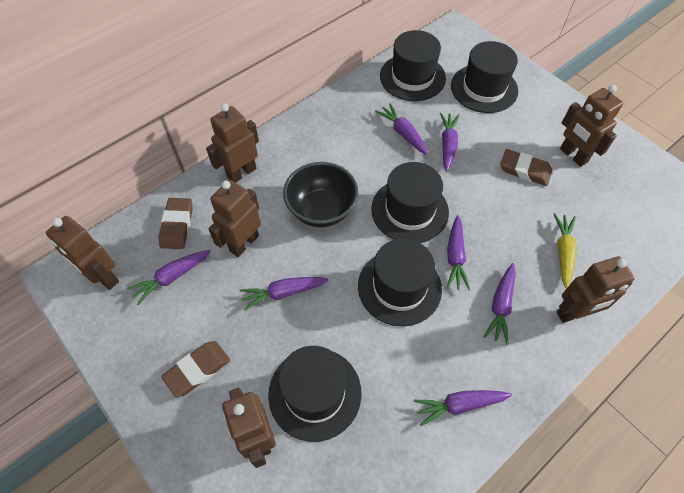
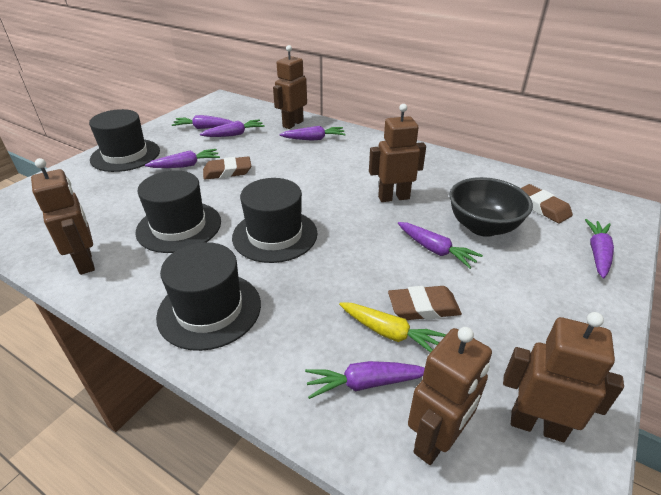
black hat: [268,346,362,442] [358,239,442,326] [371,162,449,243] [380,30,446,101] [451,41,518,113] = 5 -> [89,109,160,172] [135,170,221,253] [156,242,261,351] [232,178,317,263] = 4
brown robot: [46,216,119,290] [206,104,259,183] [208,180,261,257] [222,388,276,468] [557,256,635,323] [560,85,623,167] = 6 -> [31,158,95,275] [273,45,307,129] [369,104,426,202] [408,327,492,465] [503,312,624,442] = 5

